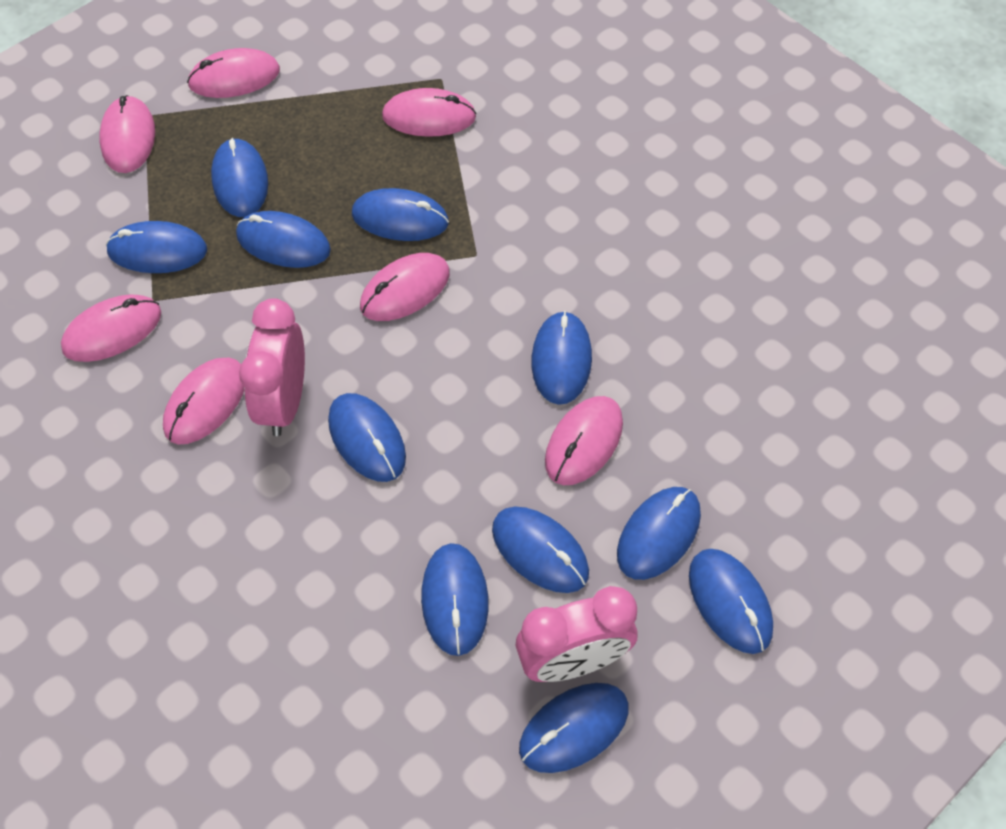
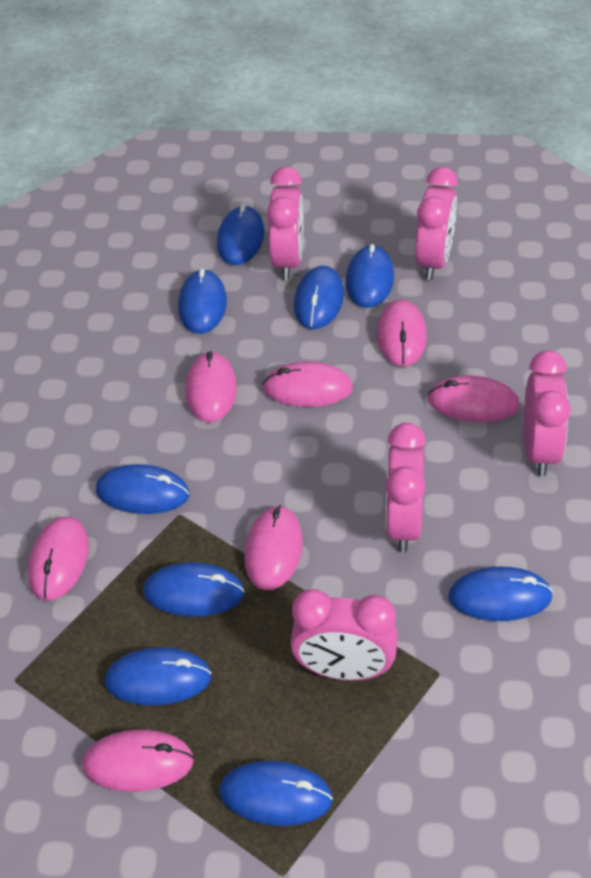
blue mouse: [105,221,207,273] [211,138,268,217] [236,211,331,268] [328,393,406,482] [352,188,449,241] [421,543,489,656] [492,507,589,593] [519,683,629,773] [531,311,592,405] [617,487,701,580] [689,549,773,654] = 11 -> [96,464,189,514] [104,647,212,705] [143,563,245,617] [178,269,227,334] [217,204,265,265] [219,761,333,826] [294,266,344,329] [346,244,394,308] [448,566,553,621] = 9
pink clock: [239,298,305,436] [516,586,637,682] = 2 -> [267,167,303,280] [290,589,398,681] [385,423,426,552] [415,167,458,280] [524,350,571,476] = 5

